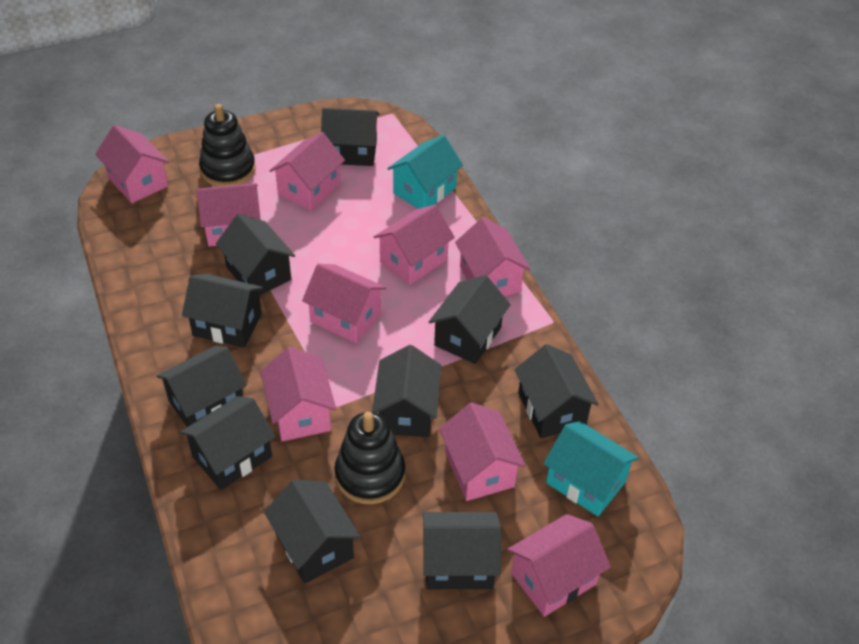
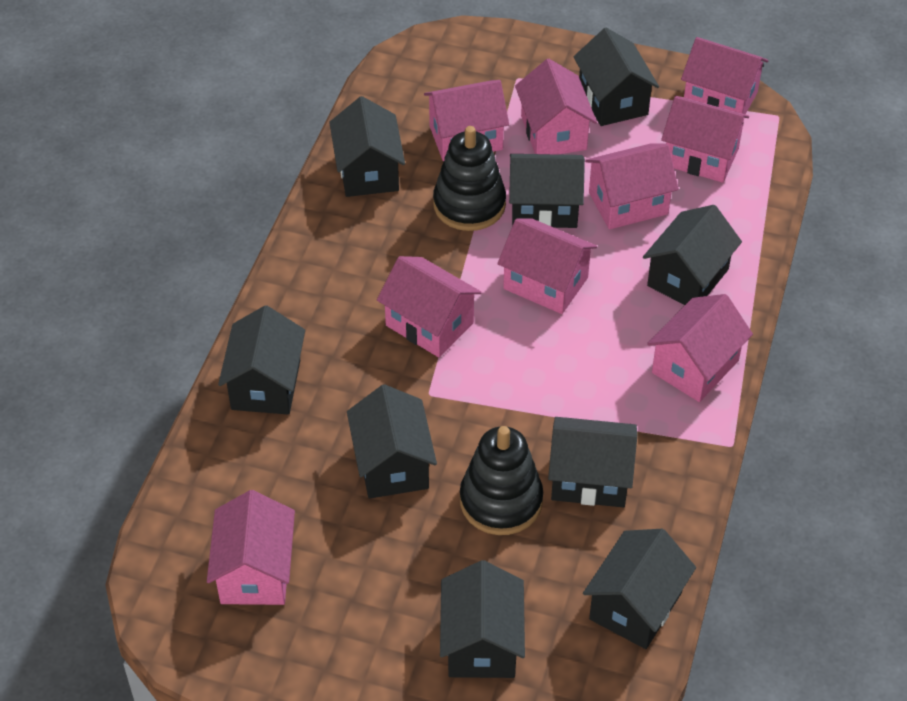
black house: [156,346,247,427] [180,396,275,490] [182,274,264,348] [216,214,295,295] [264,479,361,583] [321,108,380,166] [372,345,441,437] [423,512,501,589] [429,275,511,364] [514,344,599,438] = 10 -> [218,305,305,415] [329,96,405,197] [347,384,437,498] [440,560,525,678] [509,154,585,228] [548,417,637,508] [573,28,659,126] [583,529,696,649] [643,205,742,305] = 9
turquoise house: [387,135,463,209] [543,421,639,516] = 2 -> none = 0

